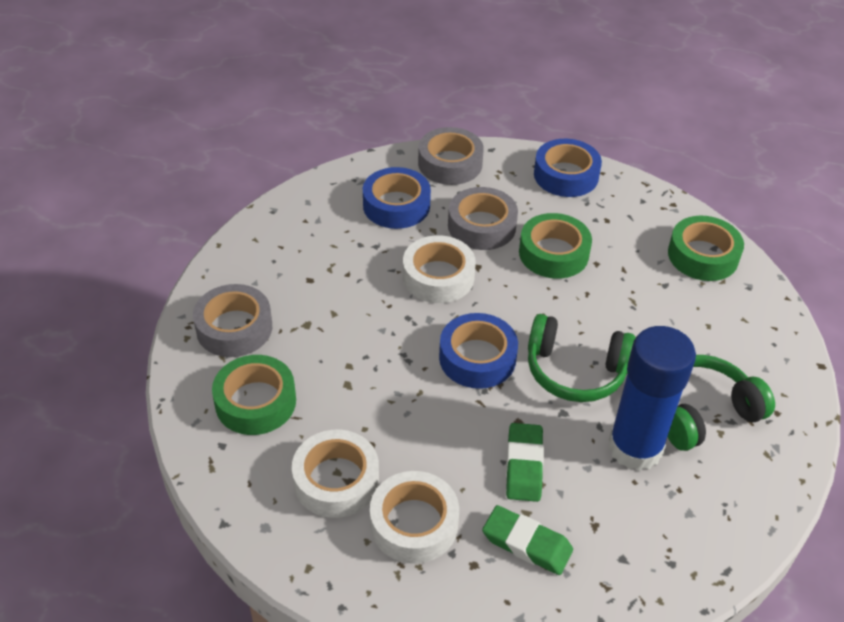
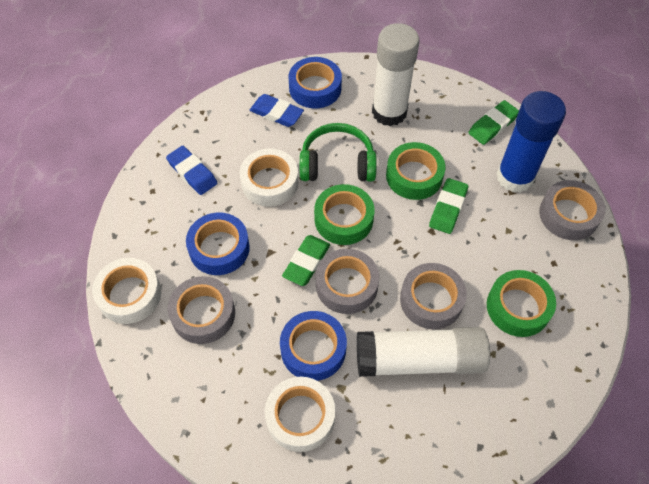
blue eraser: none = 0 -> [166,146,217,195] [250,94,304,127] = 2
green eraser: [482,505,573,575] [506,423,544,502] = 2 -> [282,235,330,286] [429,178,468,234] [468,100,519,145] = 3
green headphones: [528,314,636,402] [667,355,775,451] = 2 -> [300,123,377,182] = 1
grey tape: [193,284,272,357] [418,127,484,185] [448,187,518,250] = 3 -> [168,276,235,344] [316,249,379,314] [400,263,467,329] [539,180,605,240] = 4
white glue stick: none = 0 -> [357,327,490,377] [372,23,420,126] = 2

